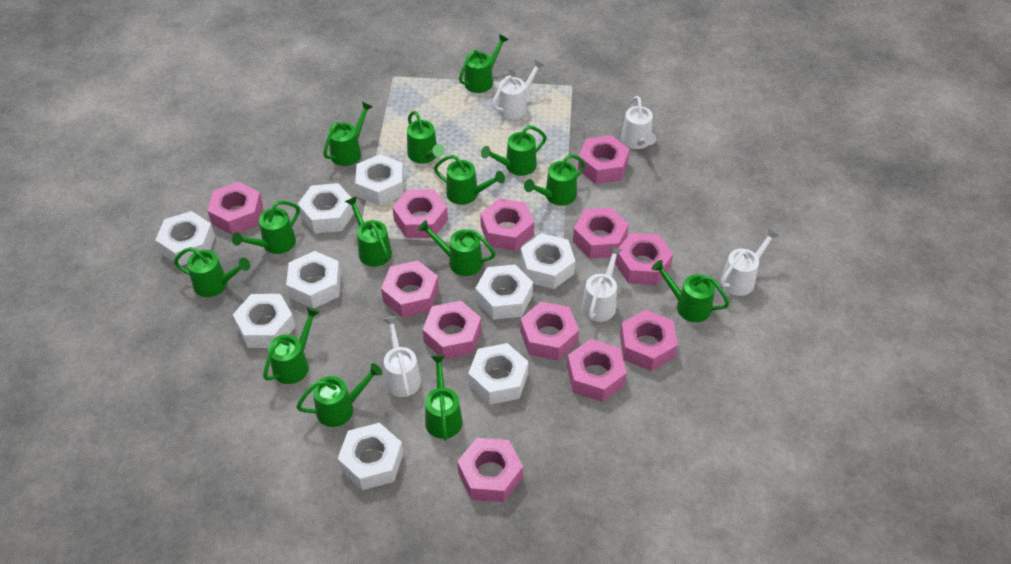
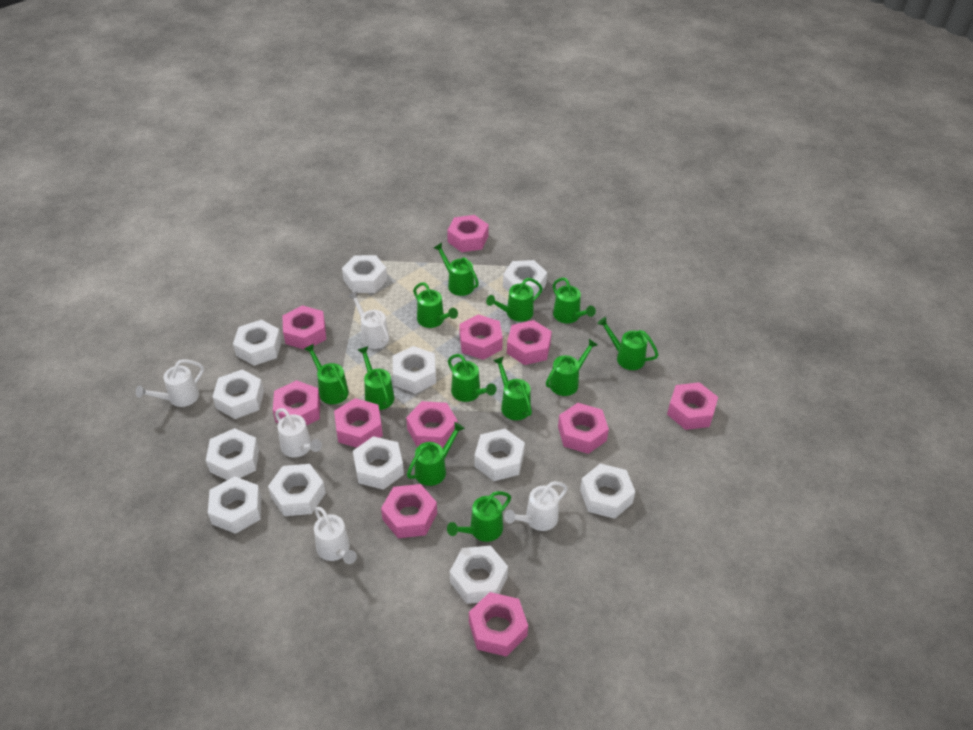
green watering can: [174,247,250,297] [232,200,300,254] [263,307,320,384] [296,363,382,427] [323,102,373,166] [345,196,392,267] [407,111,445,164] [418,220,496,276] [425,355,463,440] [434,155,505,205] [459,34,509,93] [481,125,547,176] [524,154,585,206] [652,260,730,322] = 14 -> [304,344,349,404] [358,346,394,410] [407,422,465,486] [413,282,458,328] [434,243,479,296] [447,491,511,542] [448,354,496,402] [486,278,543,322] [493,356,532,420] [546,339,598,396] [553,277,596,323] [597,317,658,370] = 12
pink nut: [207,182,263,235] [381,261,439,318] [392,189,448,238] [423,301,481,360] [457,438,523,502] [480,198,534,251] [520,302,579,361] [567,339,627,402] [573,207,629,259] [578,135,630,184] [615,233,673,285] [620,310,678,371] = 12 -> [273,380,320,426] [282,305,326,349] [334,398,383,448] [381,484,437,538] [406,401,458,449] [447,215,489,252] [459,314,503,360] [469,592,528,657] [507,320,552,365] [558,403,609,454] [667,382,718,430] = 11
white nut: [156,211,215,266] [233,294,295,348] [286,251,341,308] [298,183,354,234] [338,423,403,490] [355,154,404,206] [468,343,529,405] [475,264,533,320] [521,233,575,289] = 9 -> [206,428,259,480] [208,476,261,534] [212,369,264,419] [233,320,282,366] [268,464,326,516] [342,255,387,293] [353,436,404,490] [393,346,436,394] [450,546,508,604] [474,429,525,481] [503,260,547,298] [580,464,635,519] = 12

